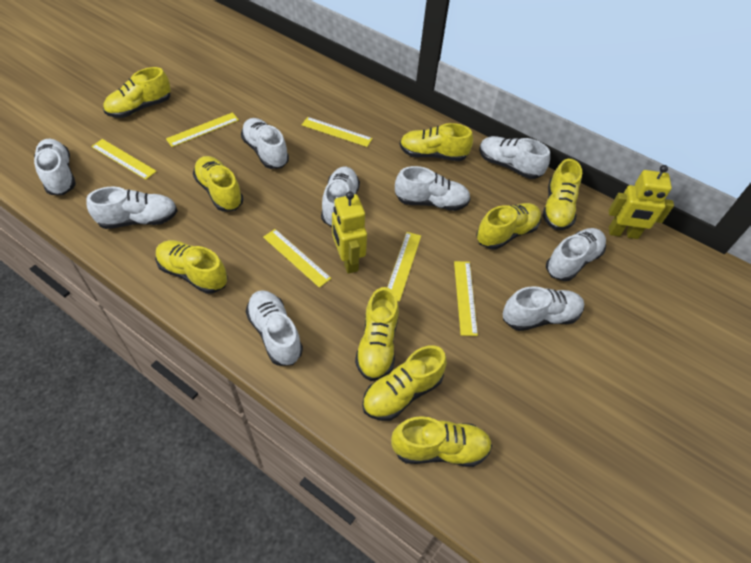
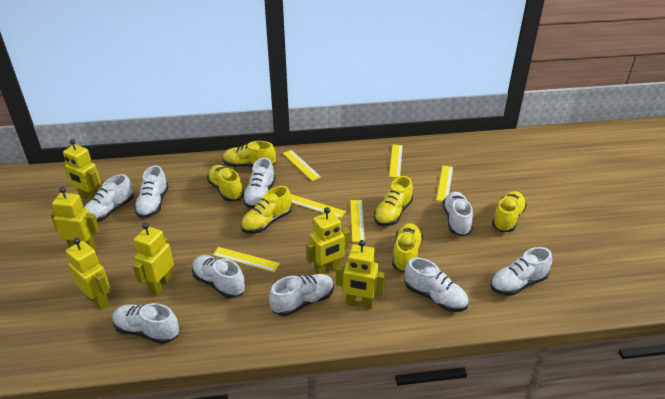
yellow robot: [332,191,367,274] [609,165,674,239] = 2 -> [50,187,100,250] [63,139,101,201] [66,238,110,310] [133,223,174,296] [306,207,350,274] [336,240,386,309] = 6
yellow shoe: [103,67,171,118] [155,240,228,294] [193,156,243,212] [355,287,399,381] [362,345,447,421] [391,416,492,467] [400,123,473,161] [476,203,541,250] [542,159,582,230] = 9 -> [207,165,244,201] [223,141,276,167] [241,186,292,234] [374,176,413,226] [392,223,423,272] [492,191,527,232] = 6

